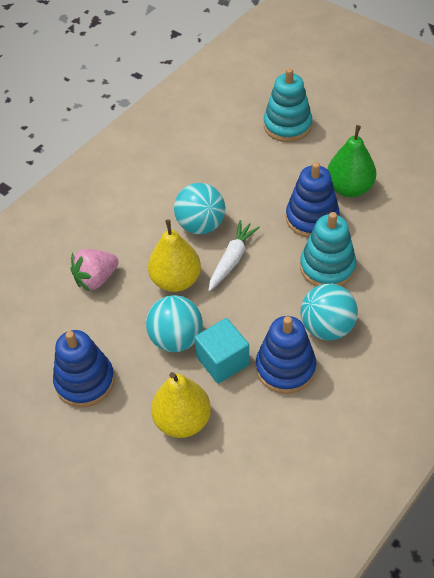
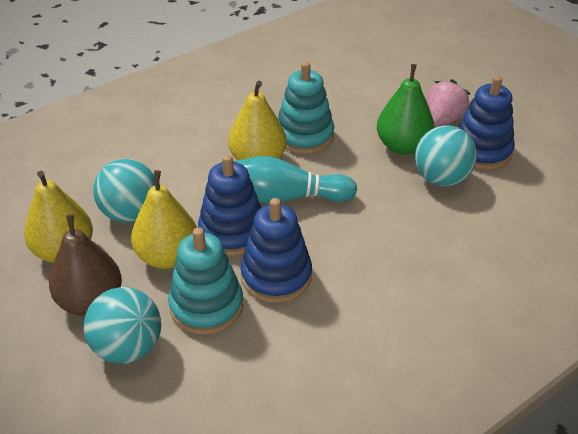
brown pear: none = 0 -> [49,214,122,316] = 1
turquoise bowling pin: none = 0 -> [234,156,357,203] = 1
turquoise cube: [194,318,250,384] = 1 -> none = 0
white carrot: [209,220,260,291] = 1 -> none = 0
yellow pear: [148,219,201,292] [151,372,211,438] = 2 -> [24,171,93,263] [131,170,197,269] [228,81,287,161] = 3

